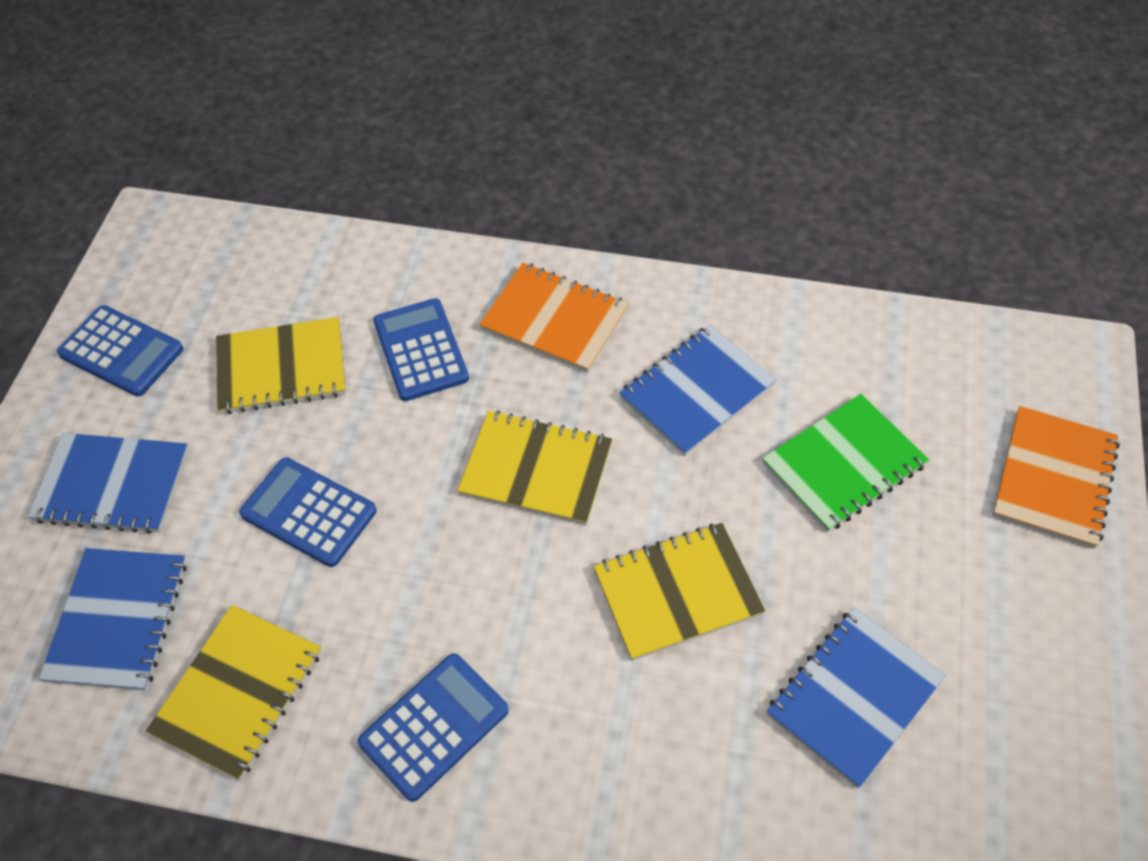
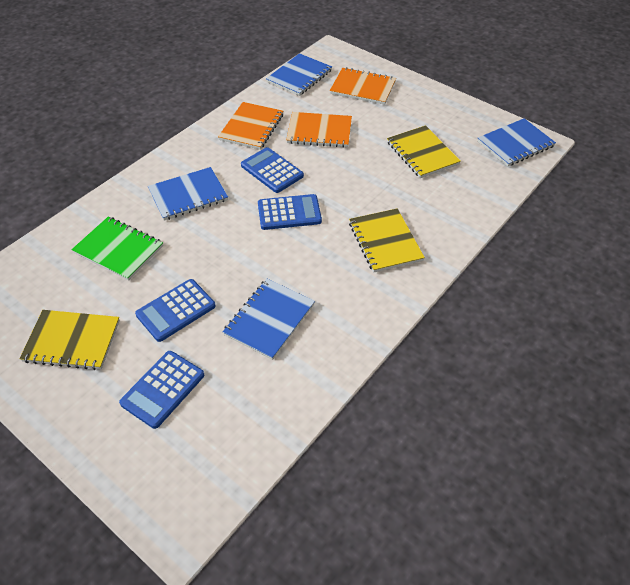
orange notebook: [479,263,629,373] [993,406,1120,549] = 2 -> [218,102,283,150] [286,112,352,148] [330,67,396,105] = 3
yellow notebook: [146,605,322,780] [216,317,346,414] [457,410,612,525] [594,523,765,661] = 4 -> [19,310,120,370] [349,208,425,272] [387,125,461,178] = 3

